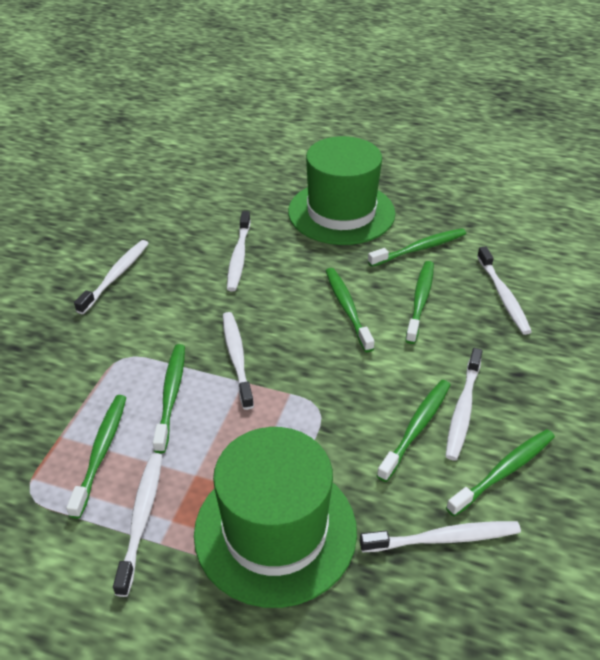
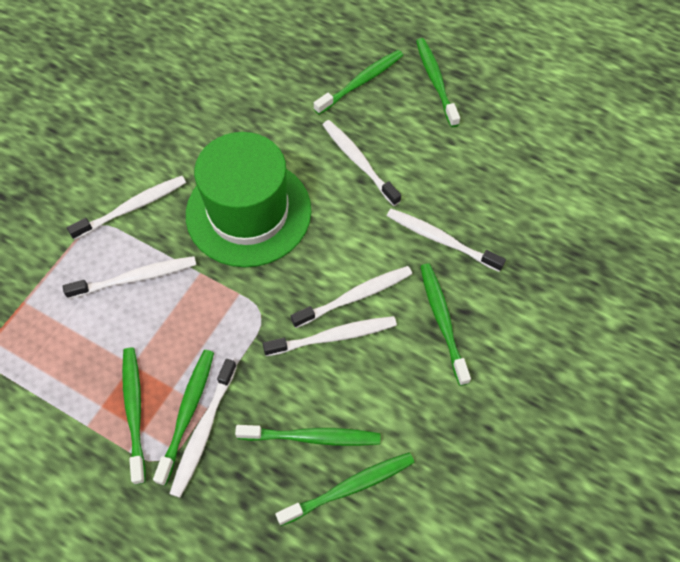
green hat: [194,427,357,608] [288,136,395,245] = 2 -> [186,132,311,267] = 1

